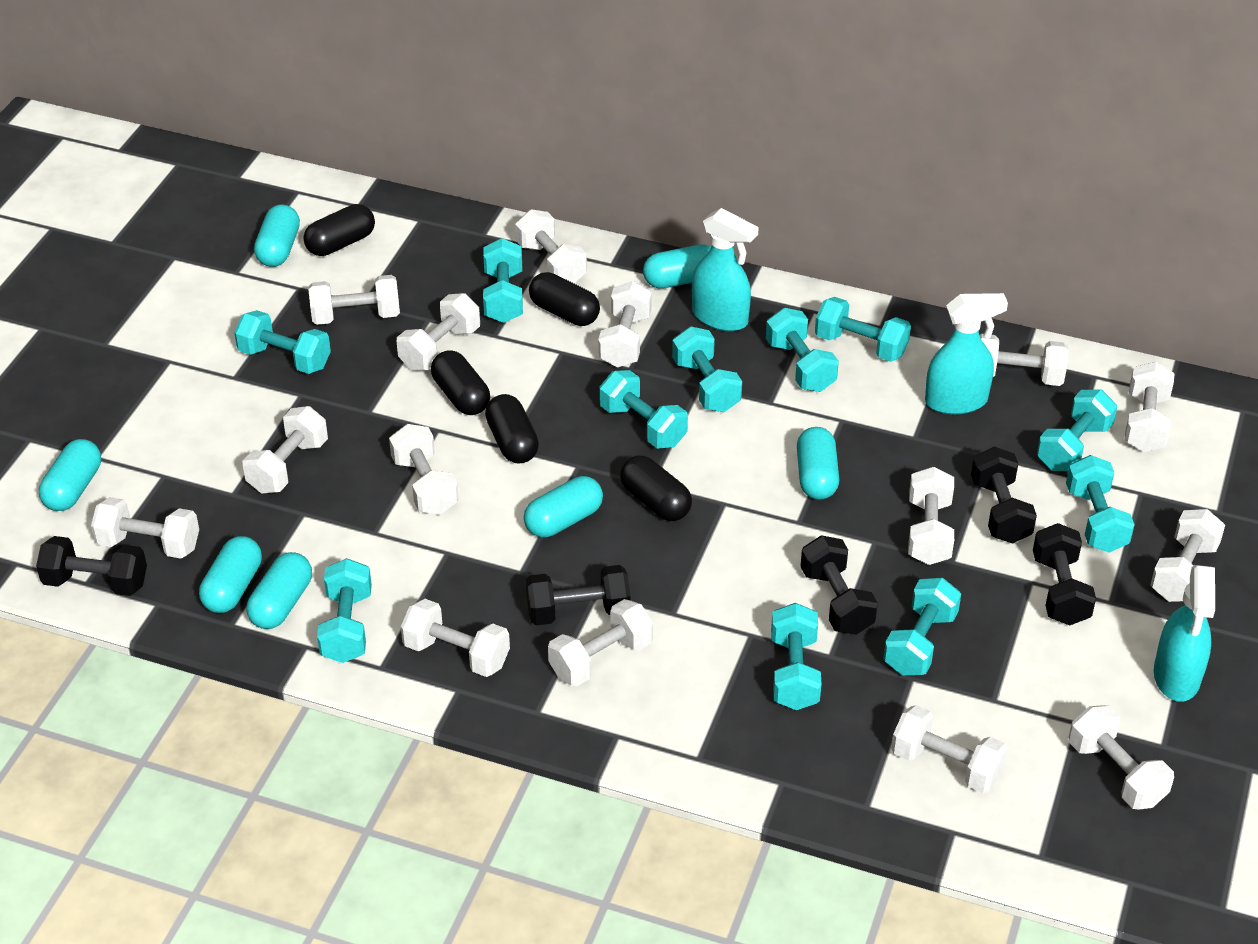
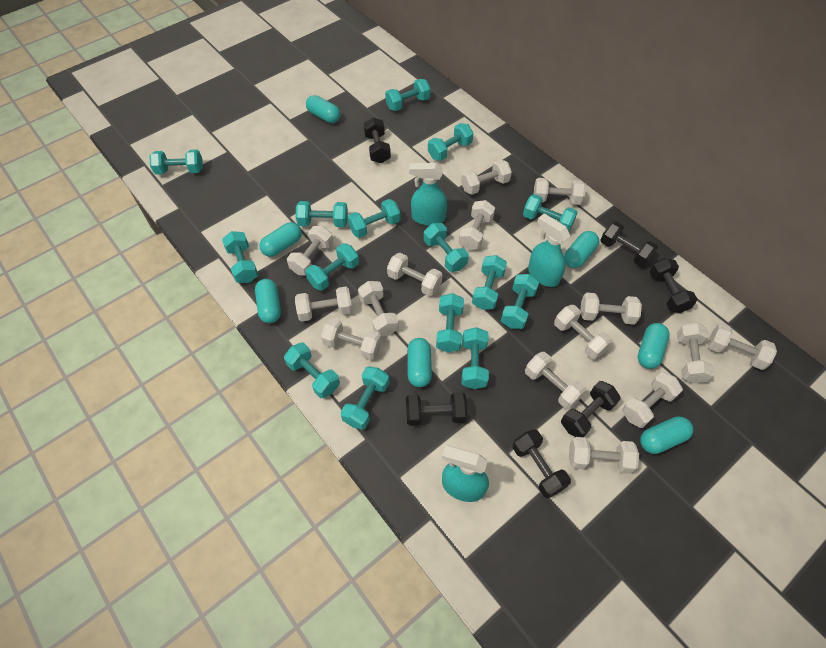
black capsule: [304,204,375,256] [431,350,490,415] [485,394,539,464] [529,272,600,326] [620,455,692,521] = 5 -> none = 0
black dumbbell: [36,536,147,596] [526,565,631,625] [800,535,878,635] [971,447,1037,544] [1033,523,1096,625] = 5 -> [364,118,391,163] [406,392,468,426] [512,429,571,498] [561,381,621,437] [601,221,658,267] [649,258,697,313] = 6
turquoise dumbbell: [234,310,331,374] [317,558,372,663] [483,238,523,323] [599,370,688,449] [672,327,742,412] [766,308,839,392] [771,603,821,710] [815,297,911,362] [883,578,961,675] [1037,389,1117,471] [1066,455,1135,553] = 11 -> [149,150,203,175] [222,231,258,283] [284,342,340,398] [296,201,348,227] [305,243,359,291] [341,366,389,430] [348,199,400,238] [385,79,430,111] [424,223,469,272] [428,123,474,161] [436,293,464,352] [462,327,489,389] [472,255,507,310] [501,274,539,329] [523,194,578,232] = 15

